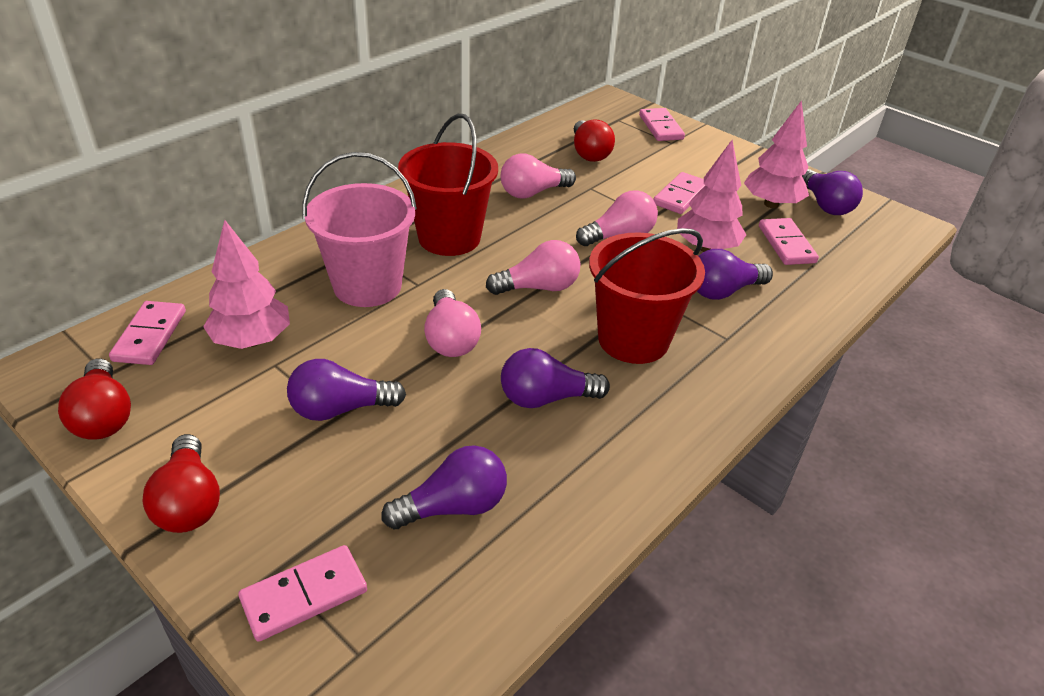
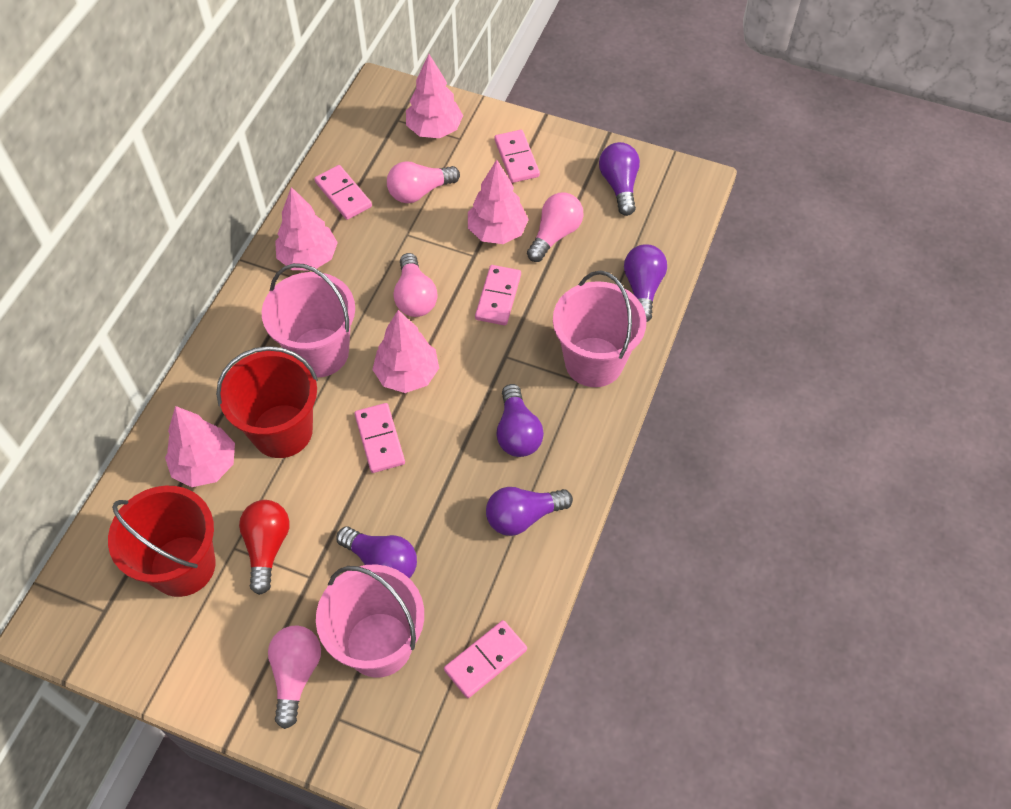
pink bucket: [302,152,417,307] = 1 -> [262,263,355,377] [316,564,424,678] [553,271,646,387] = 3
pink tree: [203,220,290,349] [677,140,746,252] [744,100,809,208] = 3 -> [165,406,235,487] [275,187,338,271] [372,310,439,393] [406,54,463,138] [468,160,529,244] = 5
red light bulb: [58,358,131,440] [143,434,220,533] [574,120,615,162] = 3 -> [239,500,290,595] = 1

